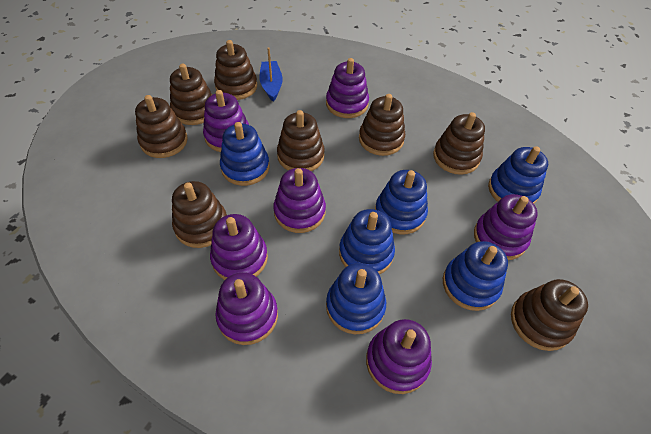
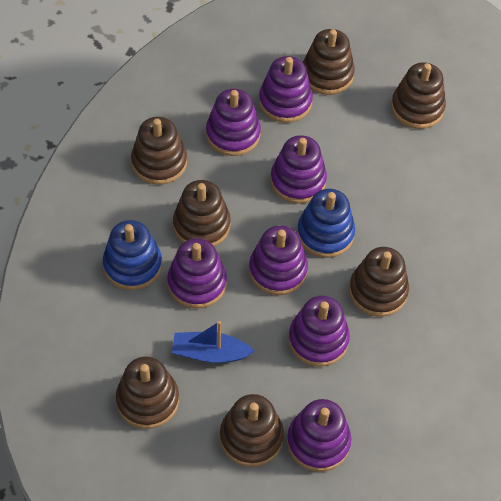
blue stacking toy: [220,122,269,186] [326,263,386,334] [339,209,395,275] [375,170,428,234] [443,241,508,311] [488,146,548,204] = 6 -> [103,220,162,290] [297,189,355,258] = 2
brown stacking toy: [135,95,188,158] [170,64,212,125] [172,181,227,248] [214,40,257,100] [277,110,324,171] [359,94,405,156] [433,112,485,175] [511,279,588,351] = 8 -> [116,357,179,429] [131,117,187,185] [173,180,231,247] [220,394,284,467] [303,29,355,95] [349,247,409,317] [391,62,446,129] = 7

